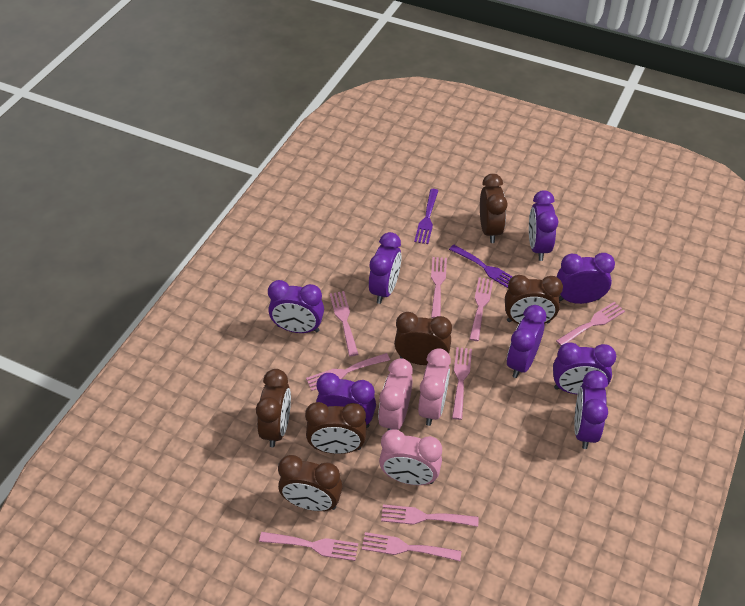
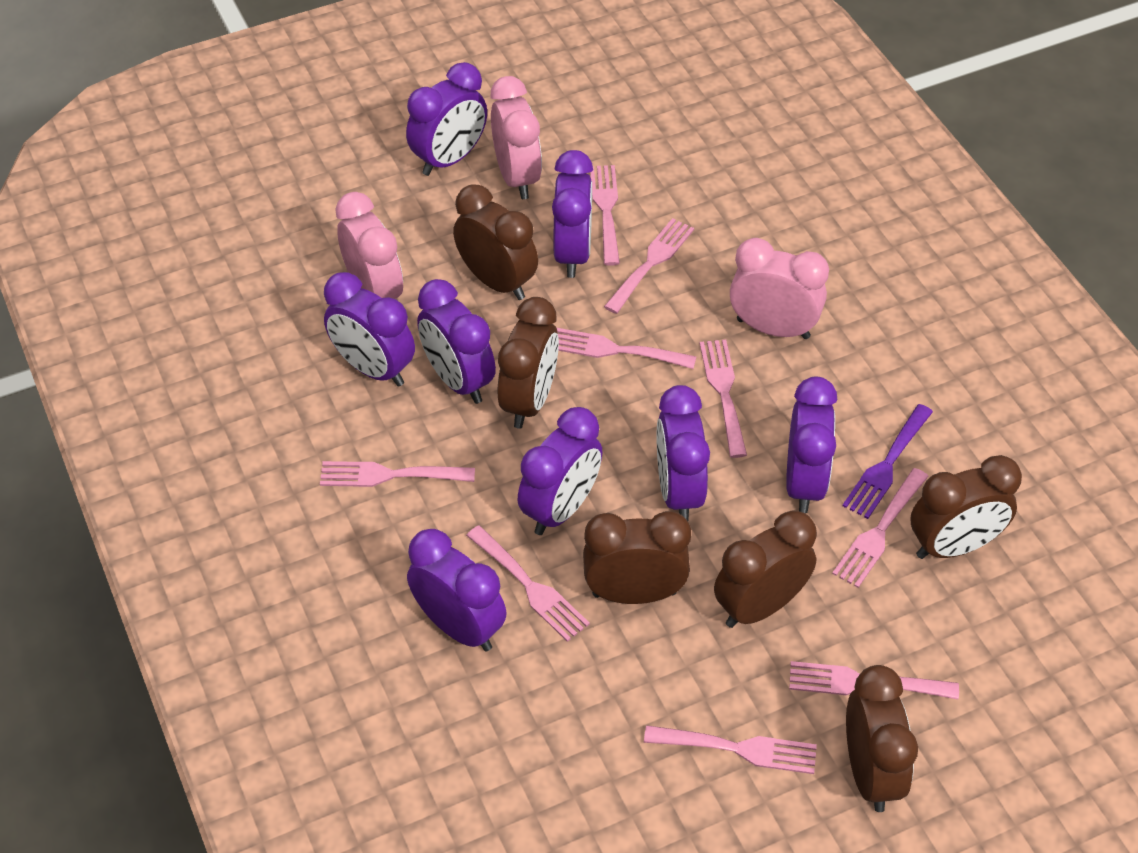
purple fork: [414,189,439,244] [449,245,513,288] = 2 -> [843,404,933,519] = 1

